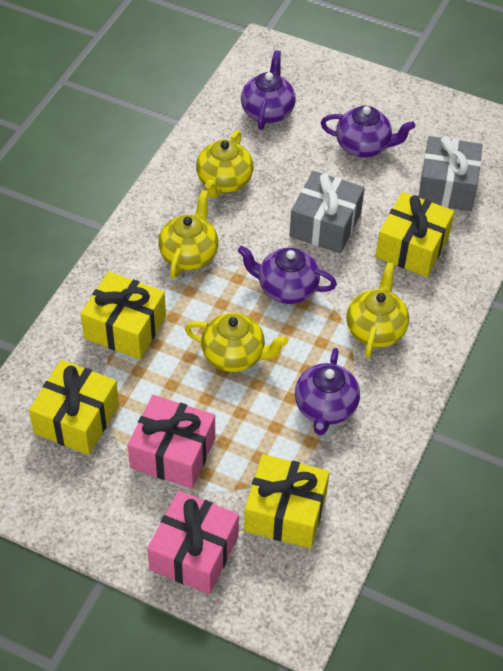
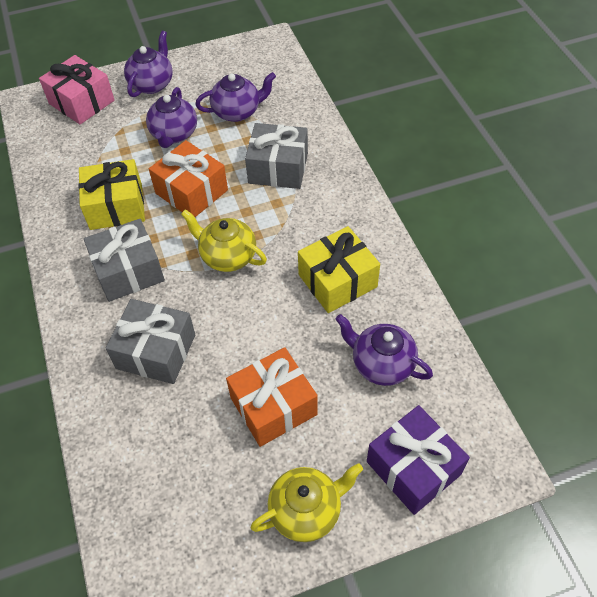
grey gift: [289,171,365,253] [419,136,483,211] = 2 -> [84,219,165,302] [106,299,195,384] [245,123,308,189] = 3
orange gift: none = 0 -> [149,140,228,217] [226,347,318,447] = 2
pink gift: [128,395,215,489] [147,490,239,594] = 2 -> [39,55,114,125] = 1
purple gift: none = 0 -> [367,405,470,515] = 1
yellow gift: [29,360,119,455] [81,271,166,359] [244,454,329,548] [376,192,454,277] = 4 -> [78,159,145,230] [298,226,380,313] = 2
yellow teapot: [158,190,218,278] [185,313,288,372] [196,130,253,198] [346,262,409,358] = 4 -> [181,209,267,272] [251,463,363,542] = 2

